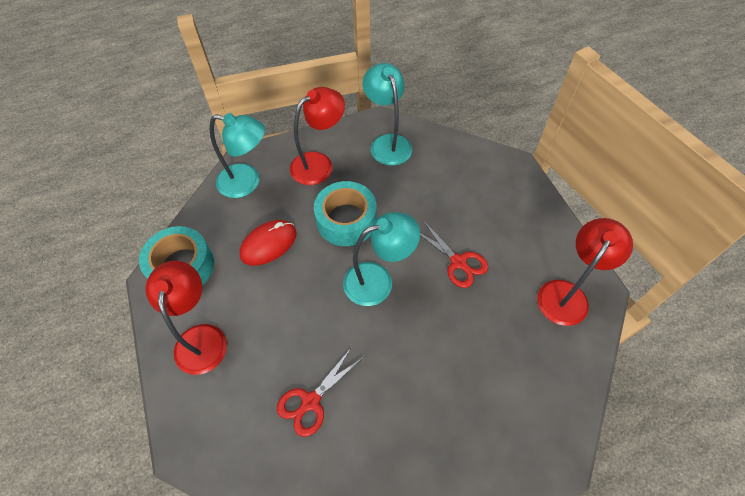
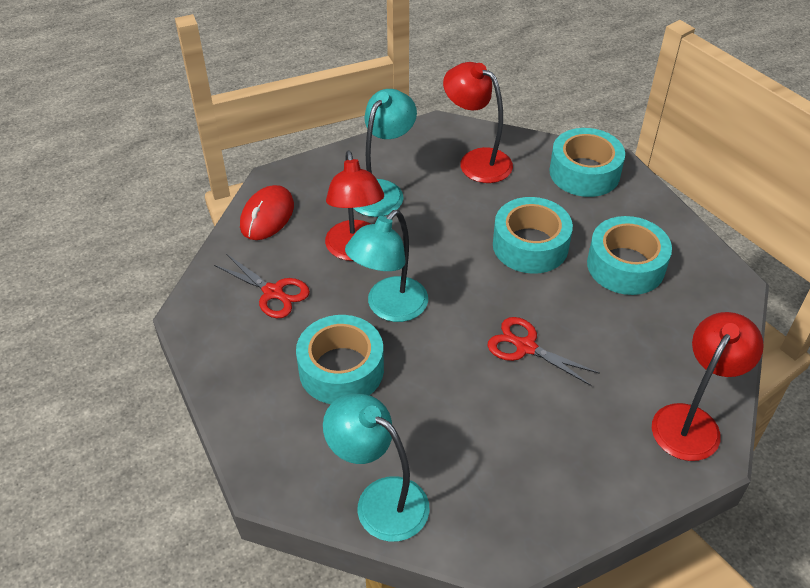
turquoise tape: [139,226,214,286] [314,181,377,246] = 2 -> [296,315,384,404] [493,197,573,274] [549,128,625,197] [587,216,672,295] = 4

